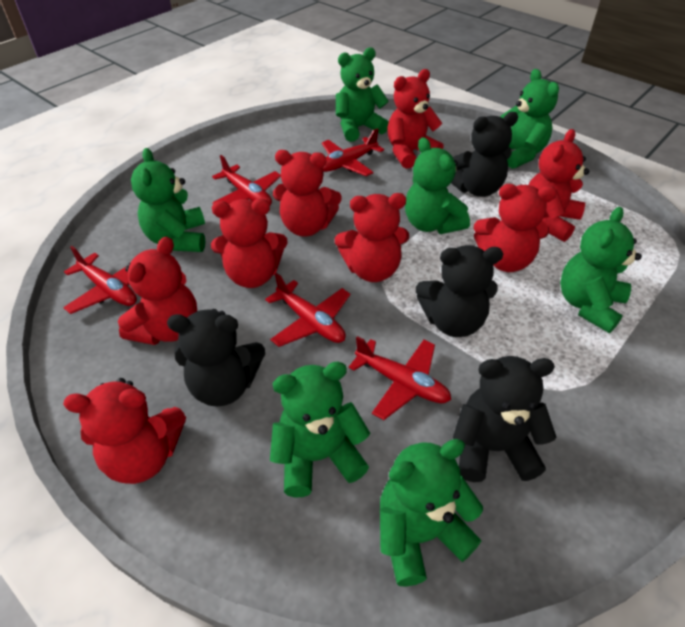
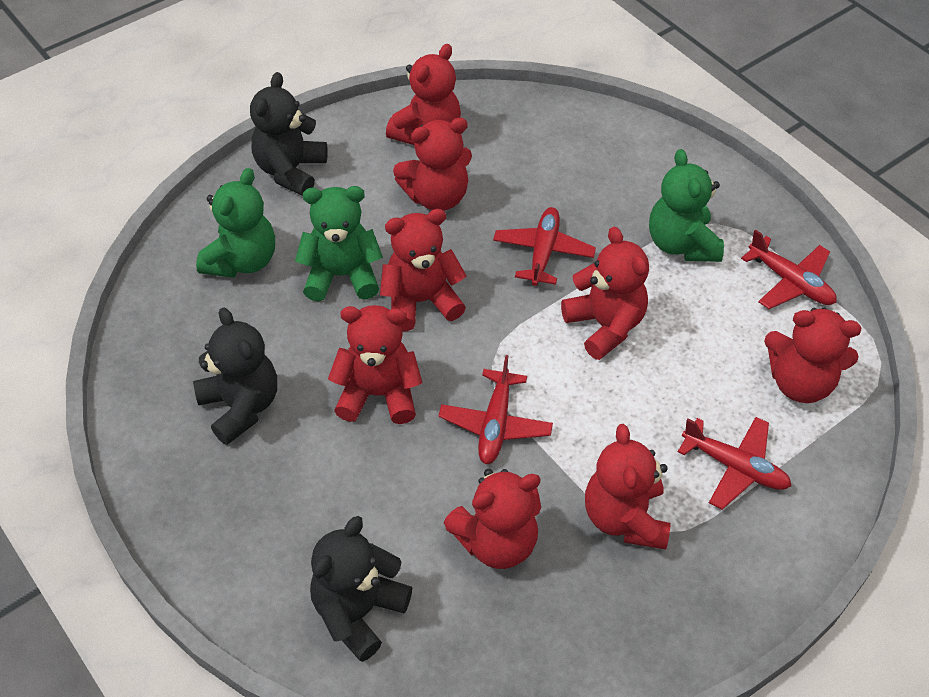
black teddy bear: [167,309,265,407] [416,245,503,337] [451,112,518,197] [453,356,556,482] = 4 -> [193,307,277,445] [250,72,328,196] [310,516,412,662] = 3
green teddy bear: [131,148,205,252] [270,362,370,497] [336,47,389,142] [380,439,483,587] [405,137,470,234] [500,69,559,169] [560,207,642,333] = 7 -> [196,168,275,278] [295,186,383,302] [649,149,724,262] = 3
red plane: [63,246,137,314] [212,155,281,205] [265,273,350,347] [322,128,384,176] [349,336,451,420] = 5 -> [438,355,553,464] [493,207,596,286] [678,417,791,510] [741,229,837,309] = 4

